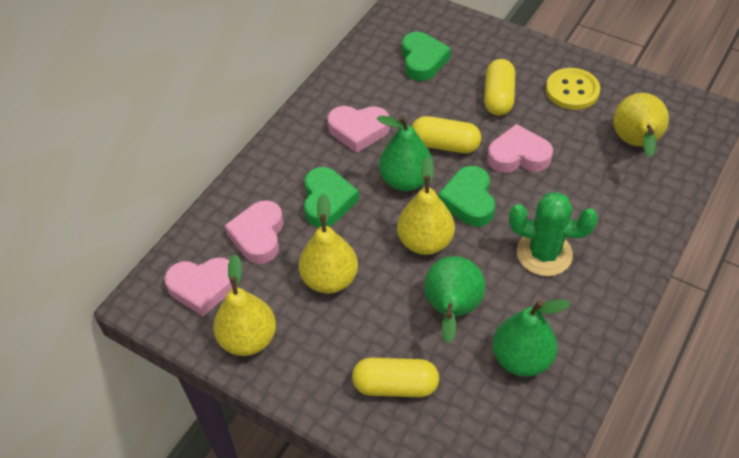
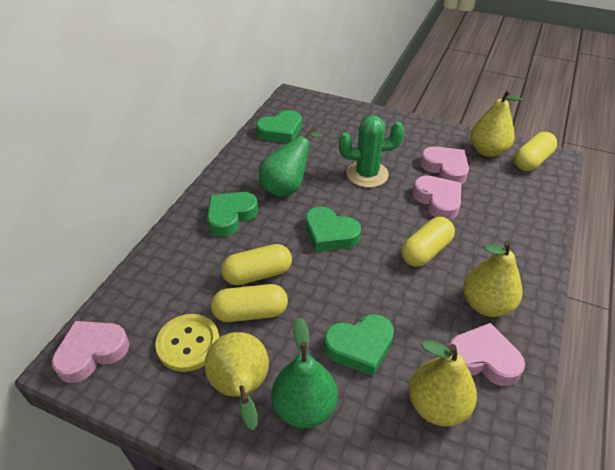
green heart: [304,167,359,227] [402,32,451,81] [438,166,495,227] = 3 -> [207,192,258,237] [256,110,302,143] [306,207,361,252] [324,314,394,376] = 4
green pear: [377,116,433,191] [424,256,485,343] [492,299,570,377] = 3 -> [259,127,323,197] [272,317,338,428] = 2
yellow capsule: [352,358,439,397] [412,116,481,153] [484,59,515,115] = 3 -> [211,284,288,322] [221,244,292,285] [401,217,455,267] [514,132,557,171] = 4

